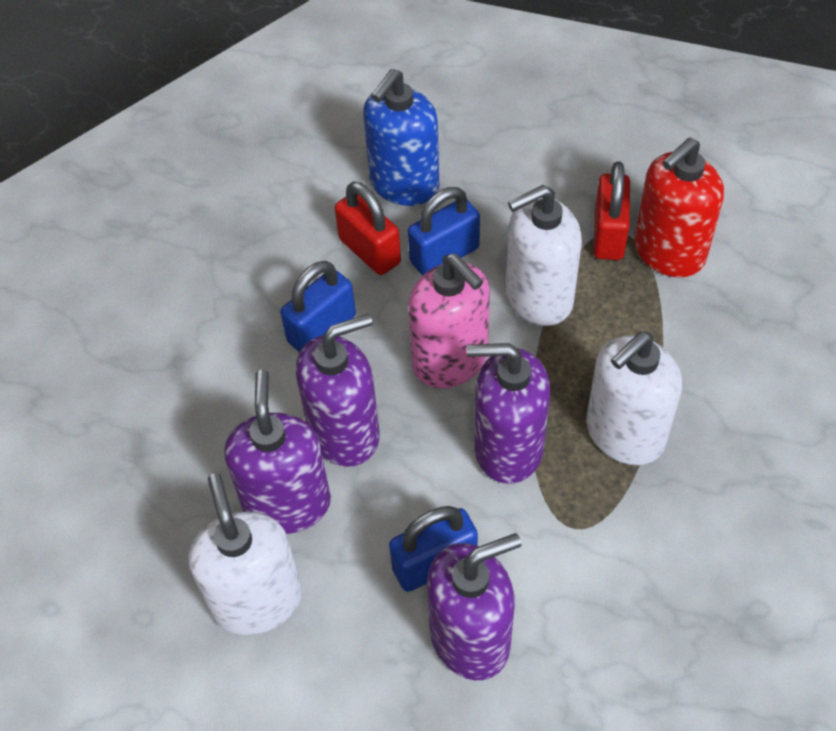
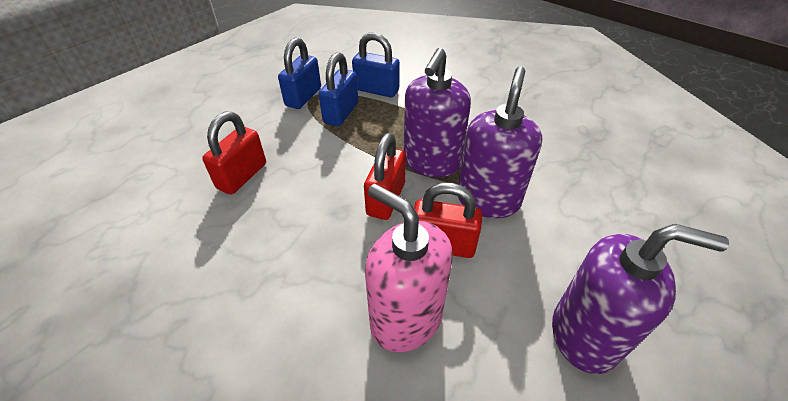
blue soap dispenser: [363,69,439,206] = 1 -> none = 0
purple soap dispenser: [224,370,331,534] [296,313,379,467] [427,533,522,680] [467,343,550,484] = 4 -> [404,48,471,177] [458,67,542,218] [552,224,729,374] = 3
red padlock: [335,182,401,275] [593,161,630,260] = 2 -> [202,112,266,195] [364,133,406,220] [414,183,482,258] = 3
red soap dispenser: [634,138,724,277] = 1 -> none = 0
white soap dispenser: [188,473,302,635] [506,185,582,326] [586,332,682,465] = 3 -> none = 0

